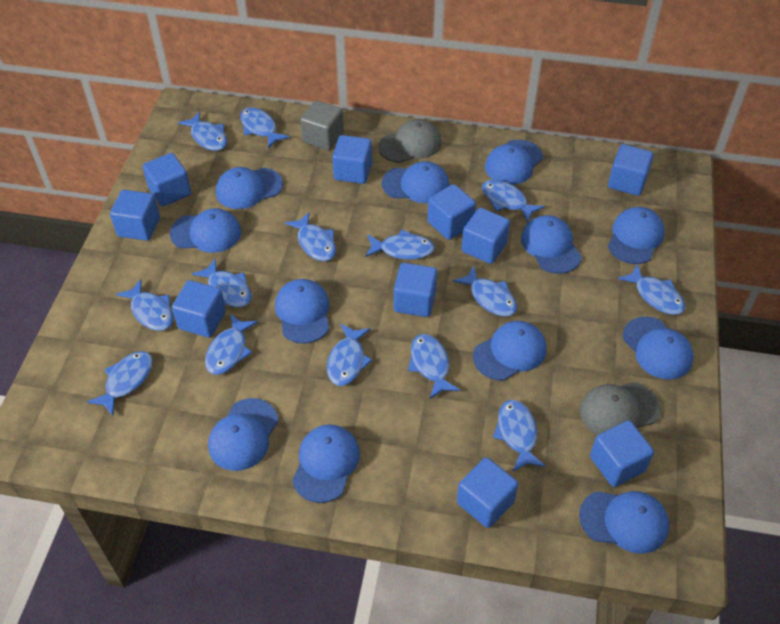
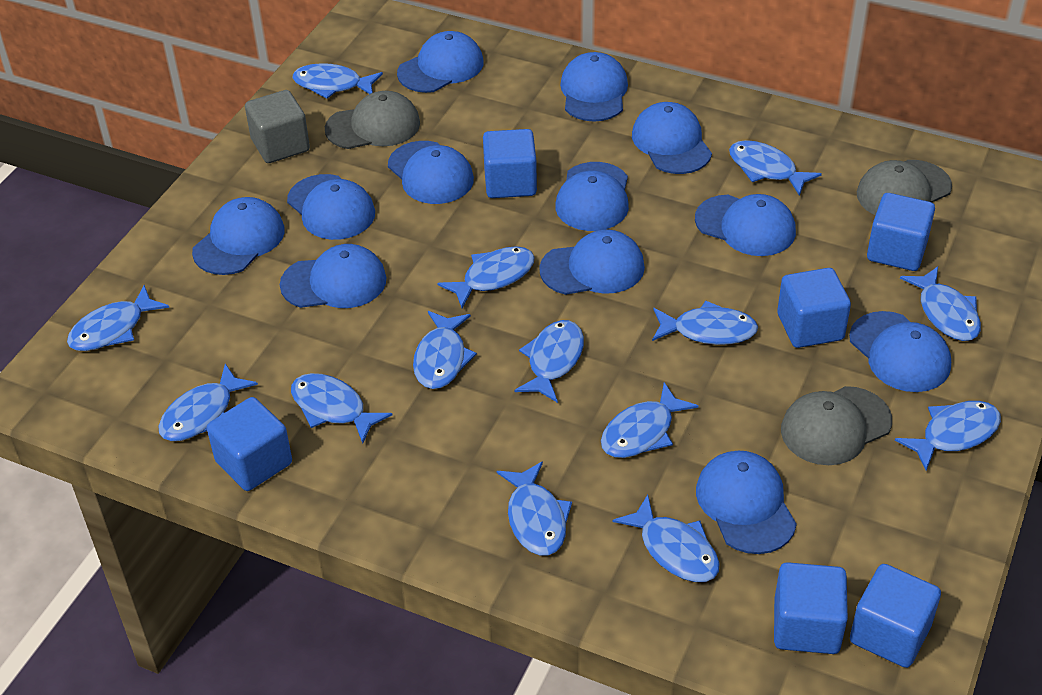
blue cube: [110,190,160,241] [142,153,191,206] [172,280,226,338] [332,135,372,184] [394,263,437,317] [427,184,476,240] [457,457,519,528] [462,208,510,264] [590,420,654,487] [608,144,654,196] = 10 -> [207,397,292,491] [483,129,537,198] [774,562,848,654] [777,268,851,348] [850,564,941,668] [867,193,935,271] = 6
grey cap: [378,119,442,163] [580,382,661,435] = 2 -> [325,91,420,149] [781,386,892,465] [857,160,952,215] = 3

